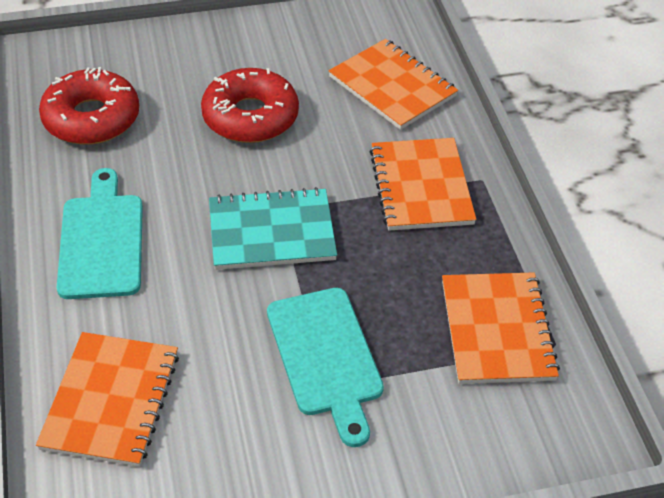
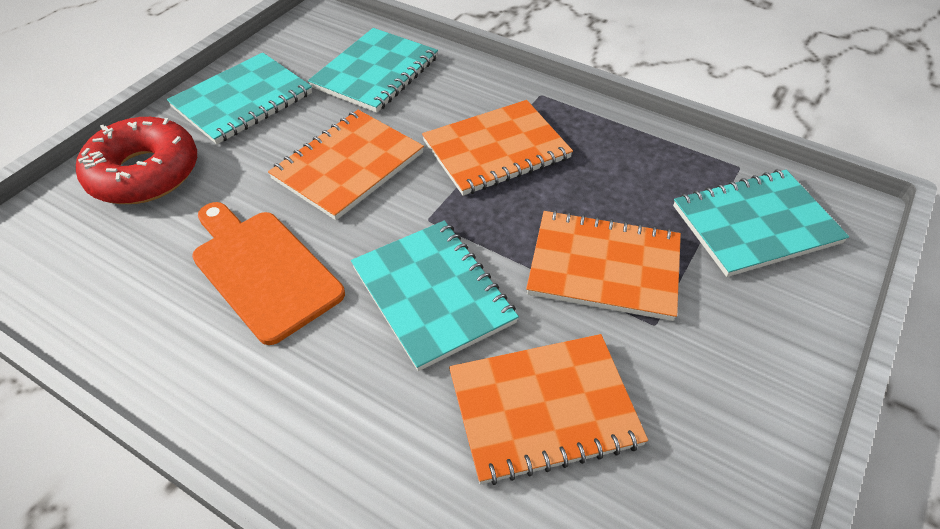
orange cutting board: none = 0 -> [192,202,345,345] = 1
red donut: [39,67,139,145] [201,68,299,143] = 2 -> [76,117,197,204] = 1
turquoise cutting board: [57,168,143,299] [267,288,384,447] = 2 -> none = 0
turquoise notebook: [209,187,337,270] = 1 -> [167,52,312,144] [308,28,438,113] [351,221,519,371] [673,169,849,277] = 4

